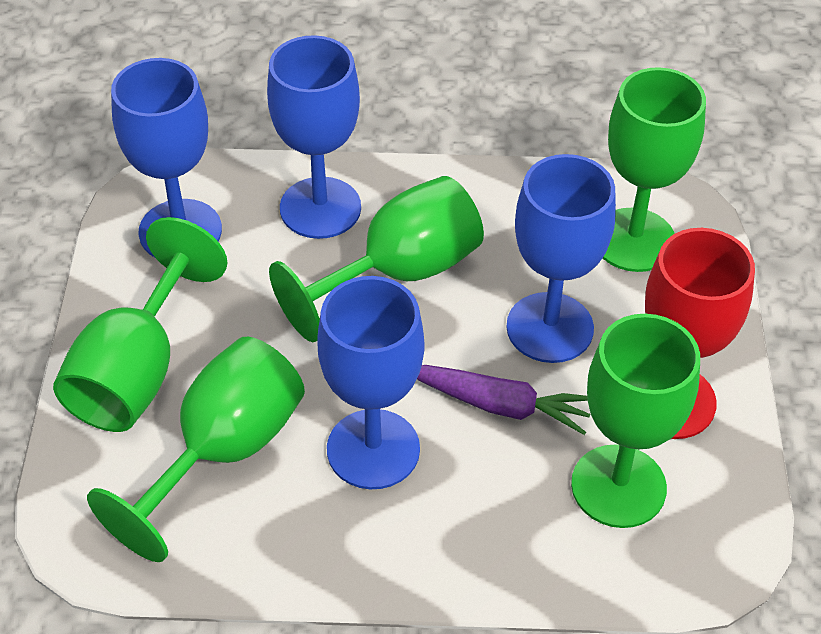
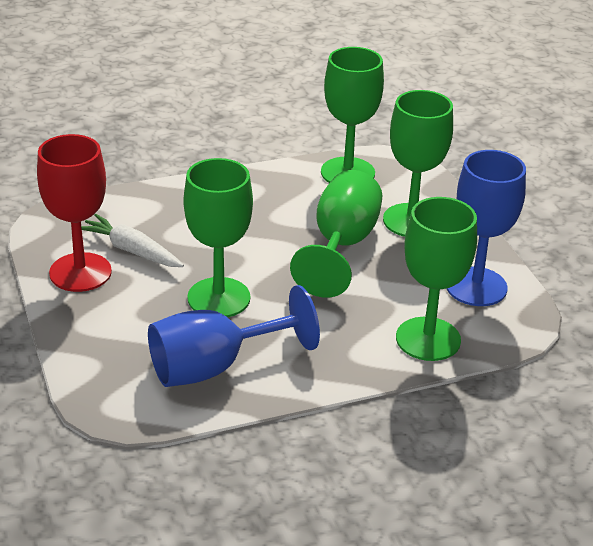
blue goblet: [111,58,222,257] [267,35,361,239] [317,276,424,489] [506,154,616,363] = 4 -> [148,285,320,387] [447,150,526,306] = 2
purple carrot: [417,365,590,435] = 1 -> none = 0
white carrot: none = 0 -> [81,214,184,267] = 1

